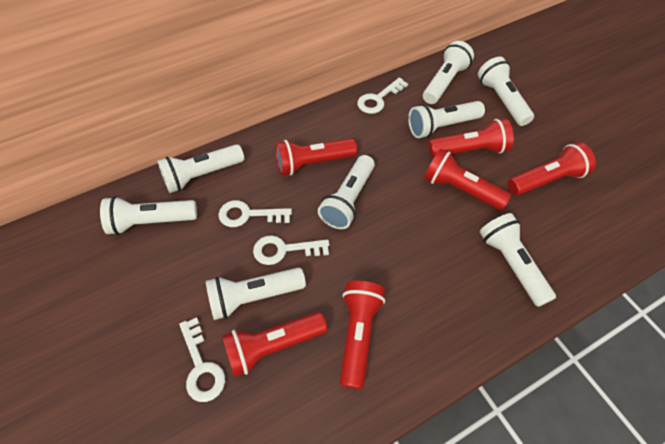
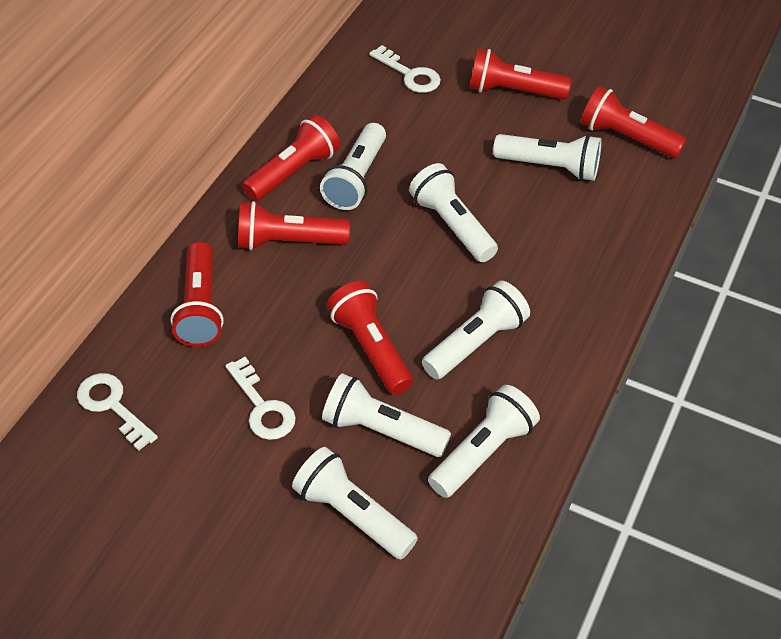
white flashlight: [100,196,197,235] [157,144,244,193] [206,268,306,320] [318,155,375,229] [408,101,485,138] [423,41,474,104] [478,57,534,126] [480,213,556,307] = 8 -> [292,447,418,560] [320,123,386,210] [322,373,451,457] [409,163,498,262] [422,281,530,379] [428,385,540,498] [493,134,602,181] = 7
white key: [179,317,225,402] [218,200,292,227] [253,235,330,265] [357,77,408,114] = 4 -> [77,373,158,451] [225,357,296,440] [369,45,441,93] = 3

